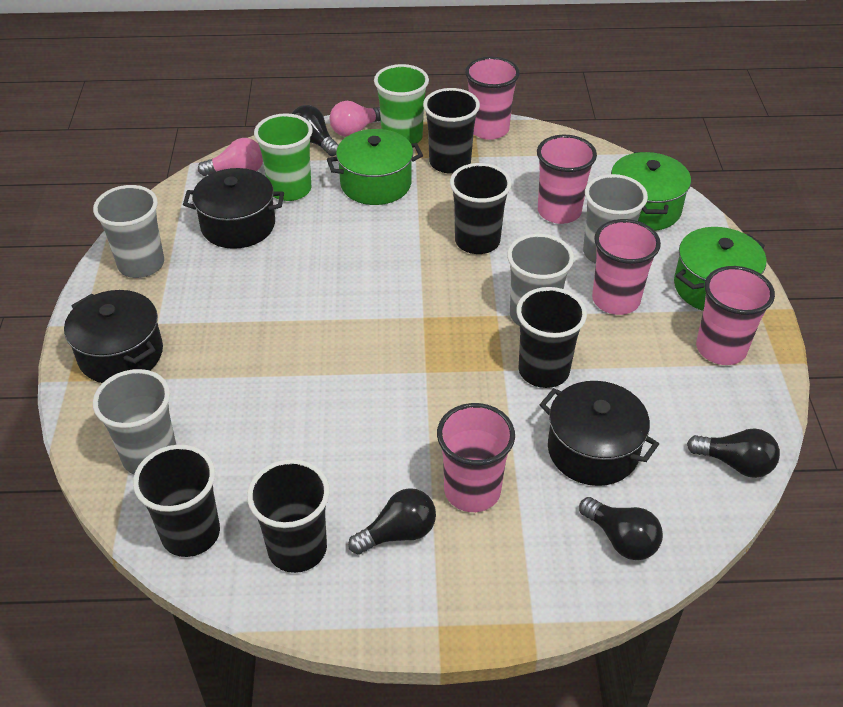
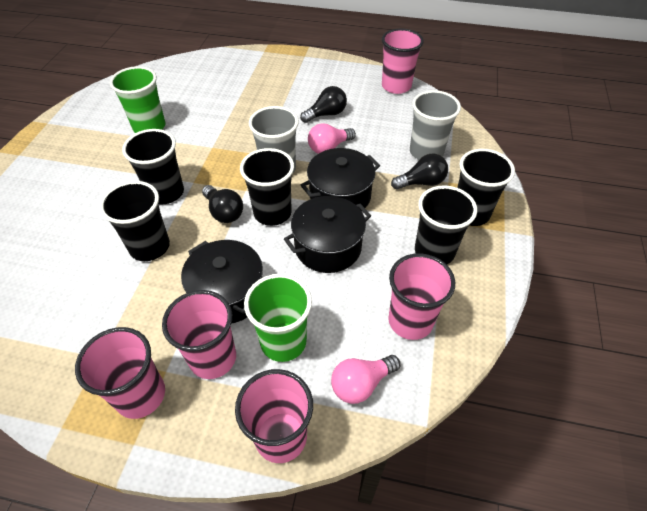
black light bulb: [292,105,339,156] [348,488,436,555] [579,497,663,560] [687,428,780,478] = 4 -> [202,185,243,223] [300,86,347,123] [391,154,448,190] = 3
green pot: [327,129,423,205] [611,152,691,231] [674,227,766,311] = 3 -> none = 0
grey cup: [93,185,164,278] [93,369,176,474] [507,233,574,326] [583,174,648,264] = 4 -> [249,106,299,174] [410,90,461,160] = 2

